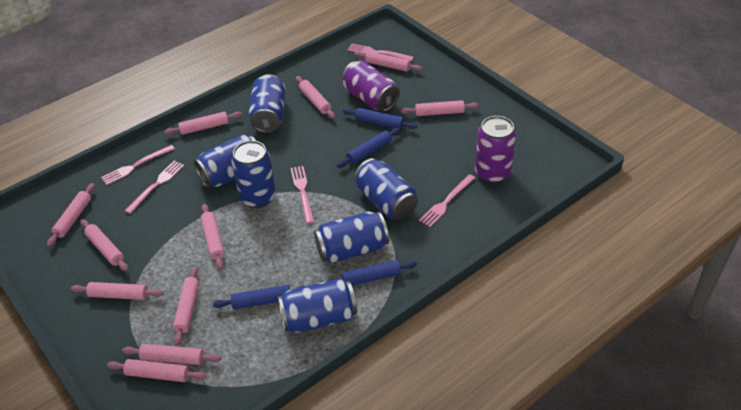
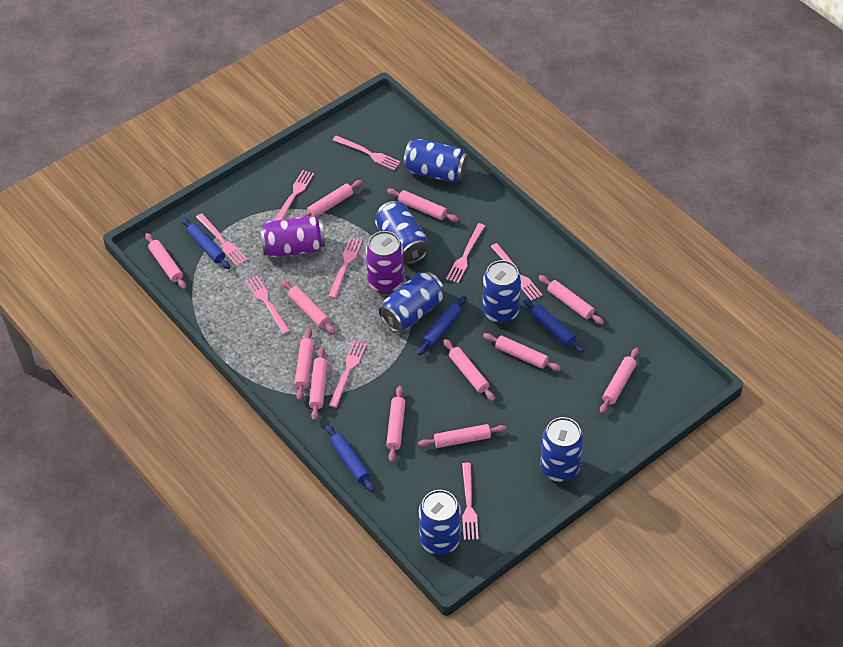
pink fork: [101,145,175,185] [124,161,184,214] [291,166,314,224] [347,43,414,61] [419,174,475,227] = 5 -> [196,213,247,266] [245,275,290,334] [274,170,314,221] [328,237,363,298] [329,341,367,408] [333,136,401,170] [446,223,485,283] [462,463,479,540] [490,243,542,301] = 9
pink rolling pin: [47,183,95,247] [71,282,164,300] [81,219,128,271] [107,359,207,382] [122,344,221,365] [164,112,242,135] [173,266,199,346] [201,204,225,269] [296,76,335,119] [354,51,423,72] [401,100,479,116] = 11 -> [145,233,186,289] [282,280,336,334] [295,328,314,400] [299,180,363,217] [309,347,328,421] [386,386,405,462] [387,188,459,222] [418,424,507,448] [443,339,495,401] [483,333,561,371] [538,275,604,325] [600,348,639,414] = 12

